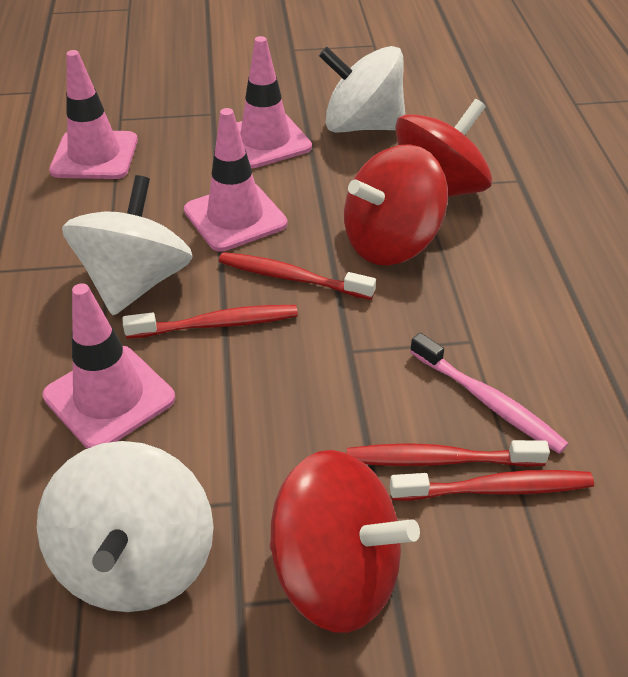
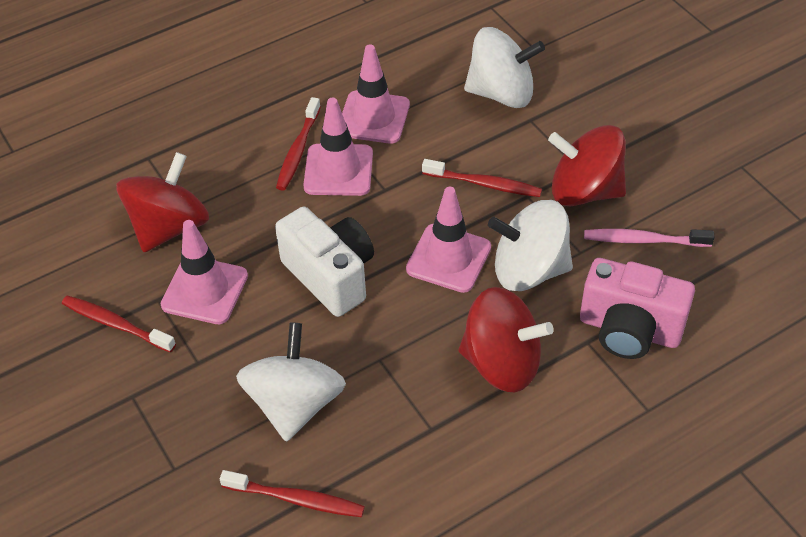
pink camera: none = 0 -> [580,258,695,359] = 1
white camera: none = 0 -> [275,207,374,317] = 1

